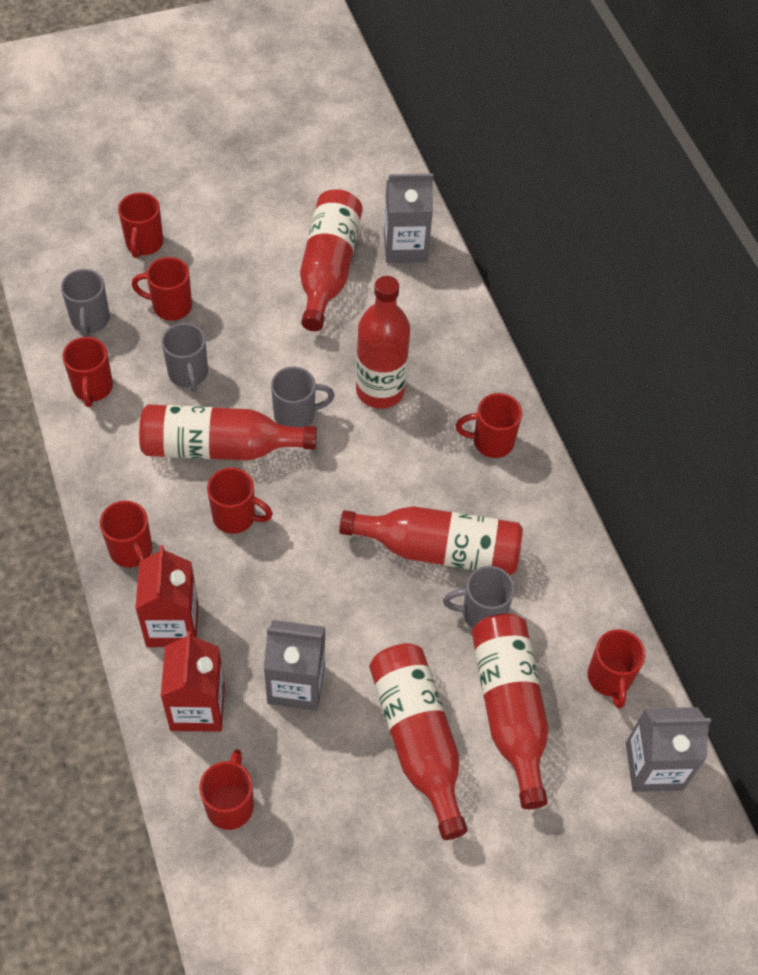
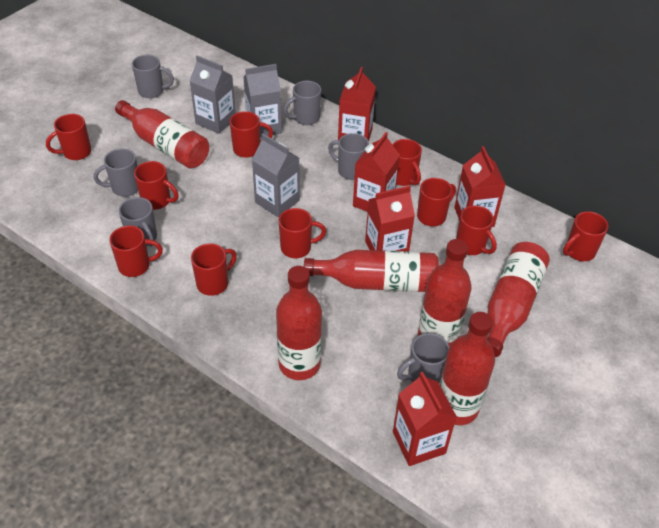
grey mug: [61,269,110,337] [161,323,208,392] [271,367,335,427] [443,566,515,629] = 4 -> [94,148,138,197] [119,197,157,247] [132,55,174,98] [283,81,321,125] [328,133,369,180] [397,333,449,384] = 6
red carton: [135,545,198,647] [161,631,225,732] = 2 -> [338,67,376,141] [353,132,400,212] [365,186,415,252] [393,372,457,466] [454,146,506,227] = 5
red mug: [62,337,113,407] [100,501,152,567] [118,192,163,258] [132,257,192,321] [199,749,254,830] [207,467,273,534] [456,393,522,458] [588,629,645,709] = 8 -> [46,114,91,160] [109,226,163,277] [134,161,179,210] [191,243,237,296] [230,111,273,158] [279,208,326,258] [392,139,422,186] [417,178,456,226] [456,205,497,255] [563,211,608,261] = 10

